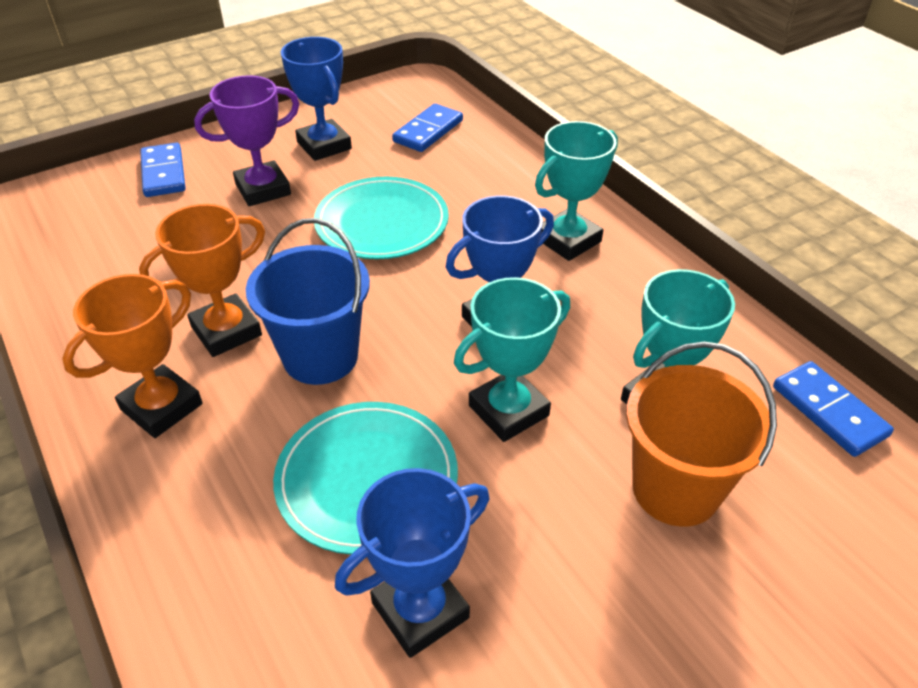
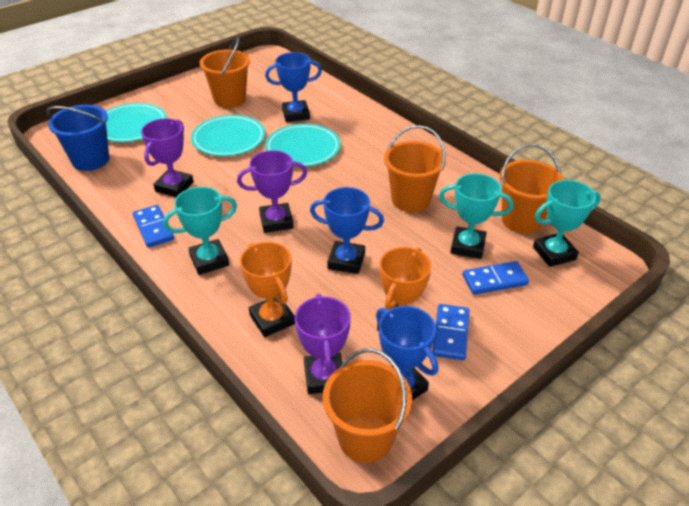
orange bucket: [626,342,777,527] = 1 -> [200,38,250,108] [323,349,412,463] [384,125,446,212] [499,144,564,234] = 4
purple trophy: [194,75,299,206] = 1 -> [141,118,194,197] [237,150,307,233] [295,294,351,394] = 3
turquoise plate: [273,402,458,555] [314,177,449,259] = 2 -> [106,103,167,142] [191,115,265,156] [265,124,340,167] = 3

